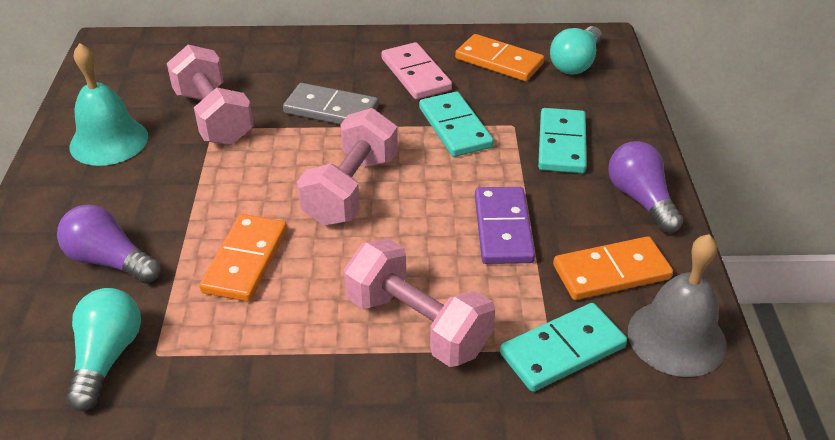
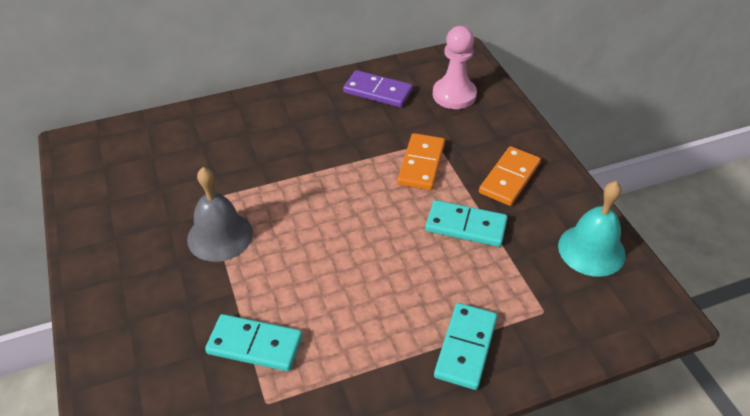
grey domino: [283,83,379,125] = 1 -> none = 0
orange domino: [199,214,287,302] [455,34,544,81] [553,236,673,300] = 3 -> [397,133,445,190] [479,146,541,206] = 2
pink domino: [381,42,452,99] = 1 -> none = 0
pink dumbbell: [167,45,254,145] [297,108,398,226] [344,239,495,367] = 3 -> none = 0
pink pawn: none = 0 -> [433,26,477,109] = 1
purple light bulb: [57,205,160,284] [608,141,683,233] = 2 -> none = 0
turquoise light bulb: [66,288,141,411] [550,26,602,74] = 2 -> none = 0

